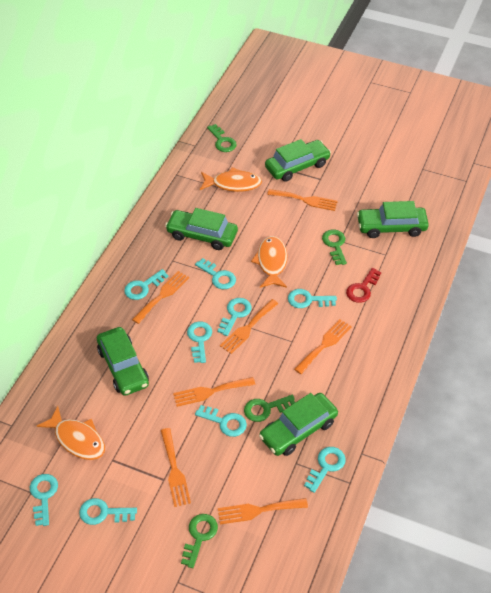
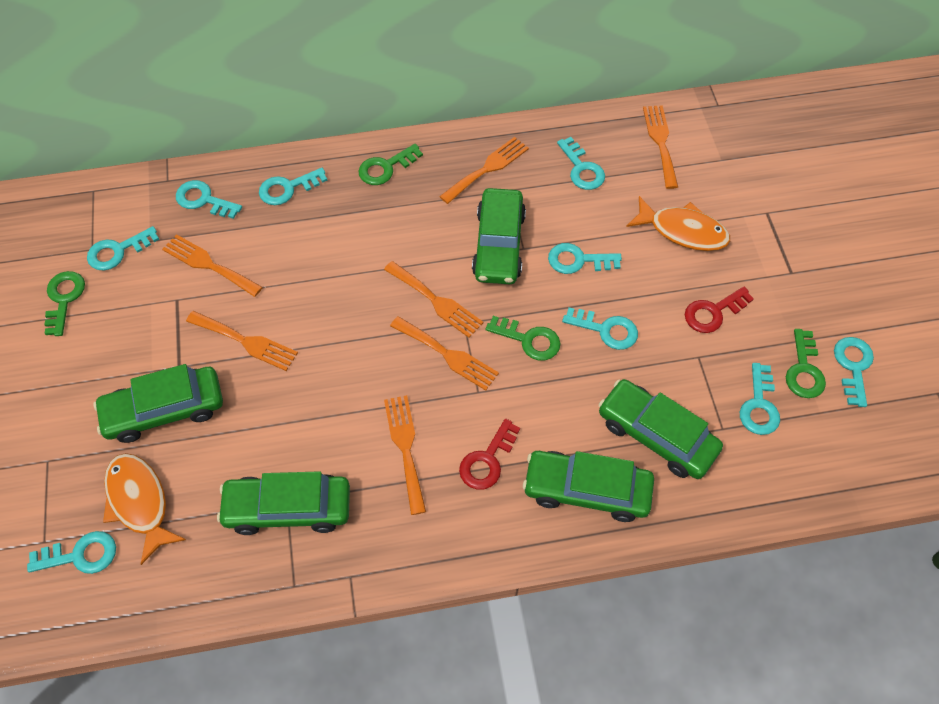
orange fish: [37,406,105,460] [200,167,262,192] [251,236,287,288] = 3 -> [103,453,186,565] [626,196,730,251] = 2
red key: [346,268,381,303] = 1 -> [459,419,520,490] [685,287,754,333] = 2

